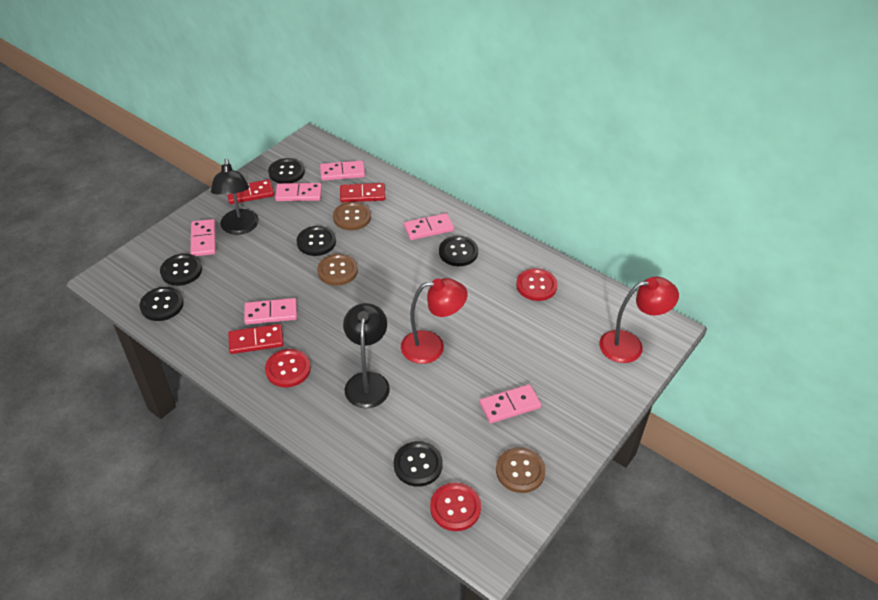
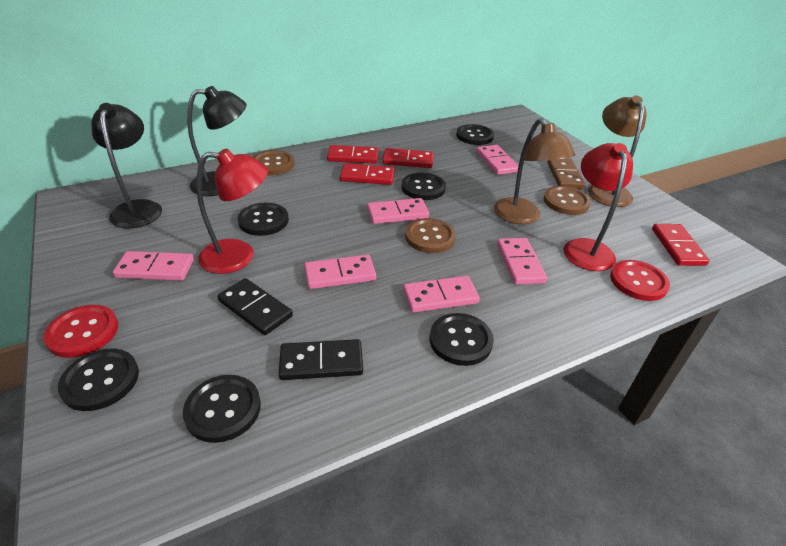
black domino: none = 0 -> [217,278,293,335] [279,339,363,380] = 2
brown domino: none = 0 -> [547,158,585,189] = 1
brown lamp: none = 0 -> [494,118,575,224] [588,95,647,207] = 2
red button: [265,349,311,387] [430,482,481,531] [516,268,558,301] = 3 -> [43,305,118,358] [610,260,670,301] = 2
red domino: [227,179,274,204] [228,324,284,354] [340,183,385,202] = 3 -> [327,145,378,164] [340,163,395,185] [382,148,434,168] [652,224,710,266] = 4

